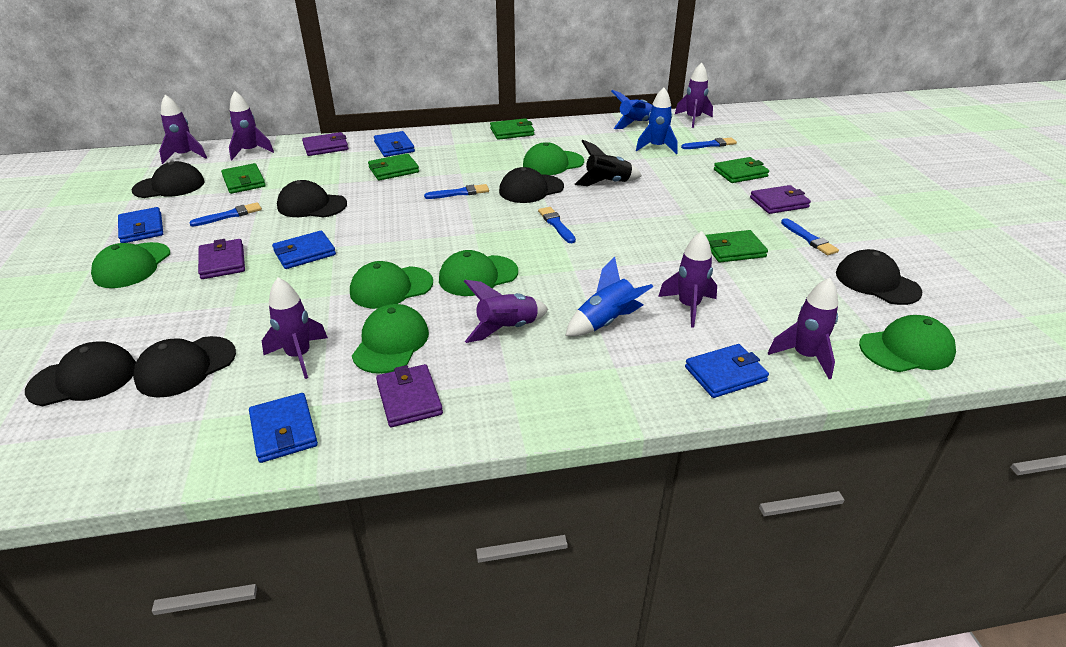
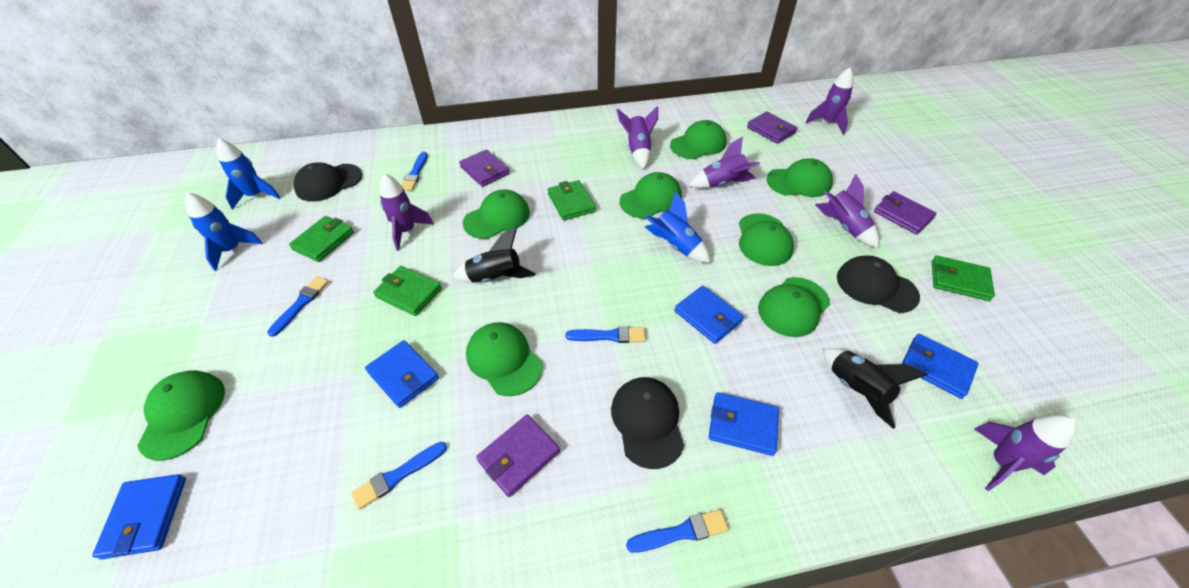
black cap: [25,341,136,406] [131,161,205,198] [133,336,236,398] [277,180,347,218] [499,167,564,203] [836,249,923,305] = 6 -> [294,163,362,202] [611,377,684,469] [837,255,920,313] = 3
black rocket: [575,140,642,186] = 1 -> [453,227,536,283] [823,348,928,429] = 2
green cap: [91,242,170,288] [350,261,433,309] [352,304,429,374] [439,250,518,296] [523,142,584,175] [859,315,956,372] = 6 -> [138,370,225,461] [463,190,530,239] [466,322,542,396] [620,172,682,218] [670,120,727,159] [739,213,794,266] [758,277,830,337] [766,158,833,197] = 8
green wallet: [221,163,266,194] [368,153,419,181] [490,118,534,140] [705,230,768,263] [714,157,769,183] = 5 -> [289,216,354,262] [373,266,442,316] [548,180,596,221] [932,255,995,301] = 4
purple rocket: [159,95,207,164] [229,91,274,160] [262,277,328,379] [464,280,548,343] [658,231,717,327] [675,62,713,128] [768,278,838,379] = 7 -> [379,173,434,251] [617,106,658,169] [689,136,760,188] [806,68,853,135] [815,174,879,248] [974,415,1077,491] = 6

